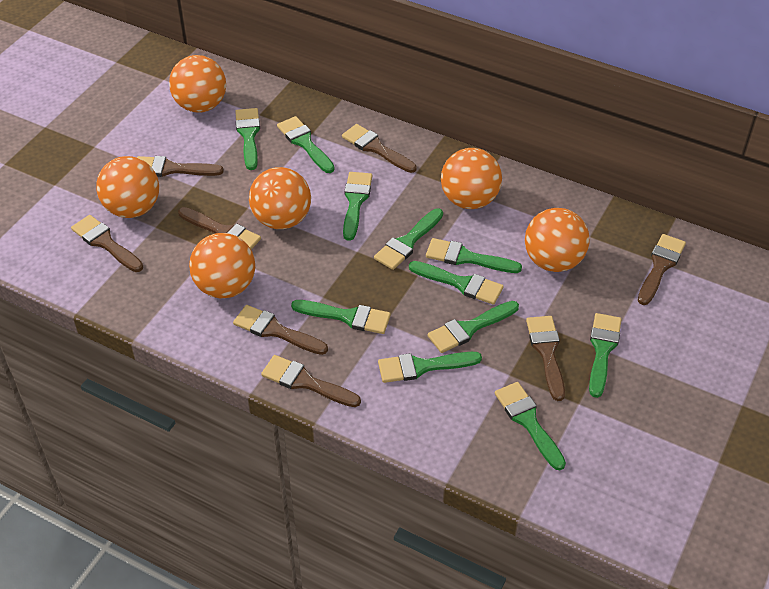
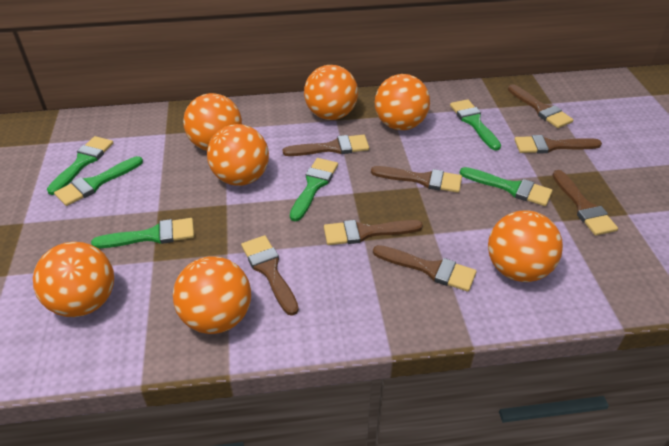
green brush: [235,108,260,170] [277,116,335,173] [291,300,391,334] [343,172,372,241] [374,208,443,270] [378,352,482,383] [409,261,504,305] [426,238,522,273] [427,301,519,353] [495,382,566,470] [589,313,622,398] = 11 -> [47,136,113,195] [54,156,143,206] [91,218,194,248] [290,158,338,221] [450,99,501,151] [460,167,552,206] = 6
orange ball: [96,156,159,218] [169,55,226,113] [189,233,255,298] [249,167,311,229] [441,148,502,209] [525,208,590,272] = 6 -> [33,242,114,317] [173,256,251,334] [183,93,242,151] [207,124,269,186] [304,65,358,120] [375,74,430,130] [488,211,563,282] = 7

